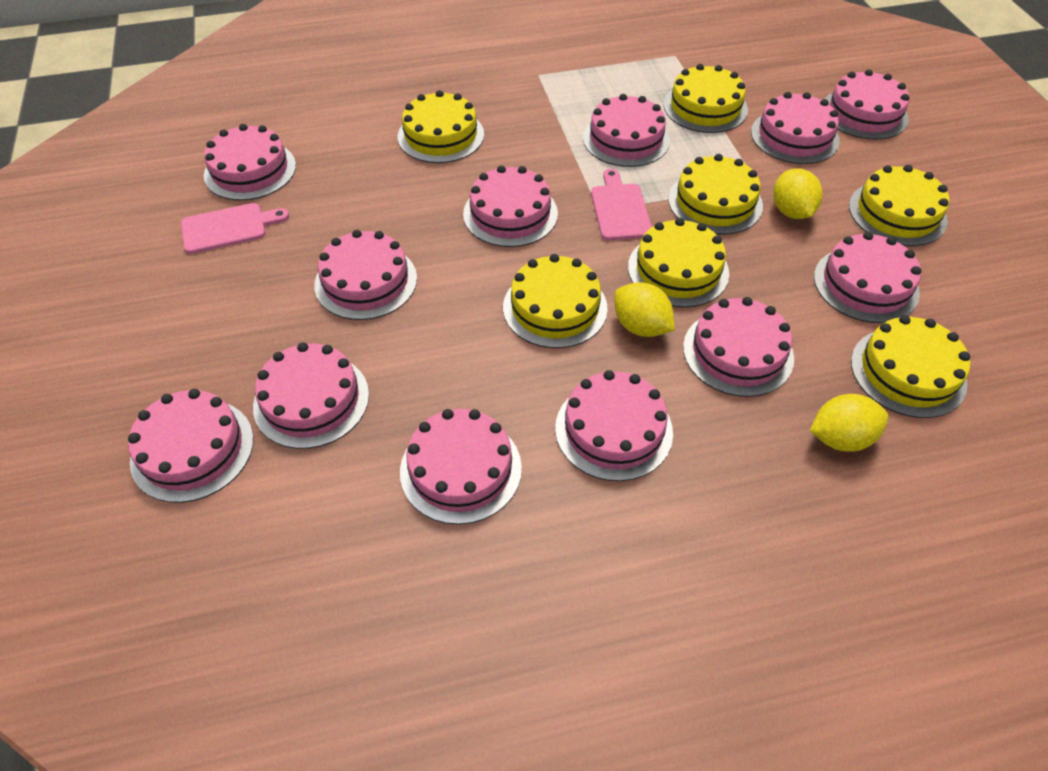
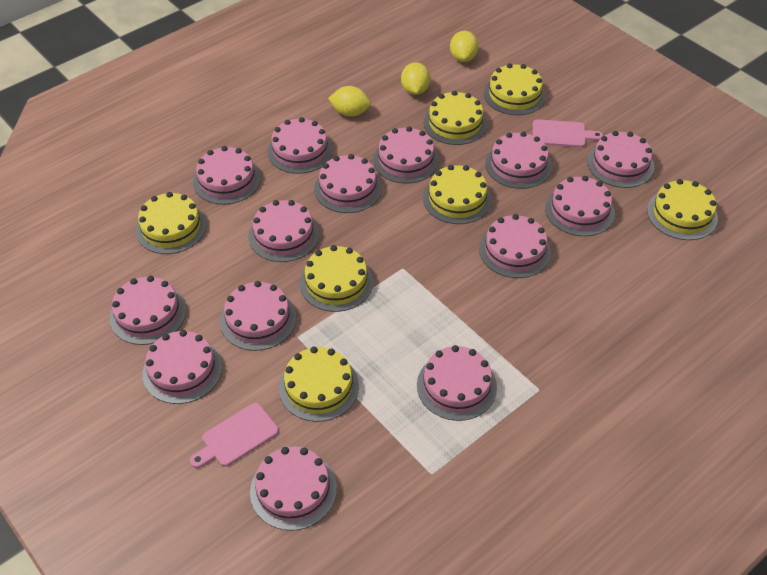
pink cake: [128,389,254,503] [204,124,296,201] [253,342,369,449] [314,230,417,320] [400,409,522,525] [463,165,558,247] [555,370,673,481] [583,94,670,167] [683,297,794,397] [751,92,840,164] [814,232,921,323] [825,69,910,140] = 12 -> [110,276,186,345] [142,330,222,404] [193,146,261,205] [220,281,296,351] [249,200,319,262] [250,447,337,530] [267,117,333,174] [314,154,382,213] [373,126,439,183] [417,345,497,421] [479,214,551,278] [485,132,552,189] [545,176,615,236] [587,131,654,188] = 14

